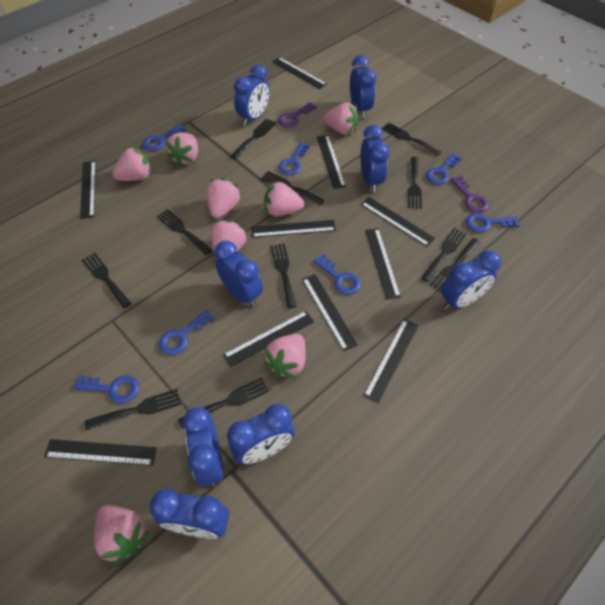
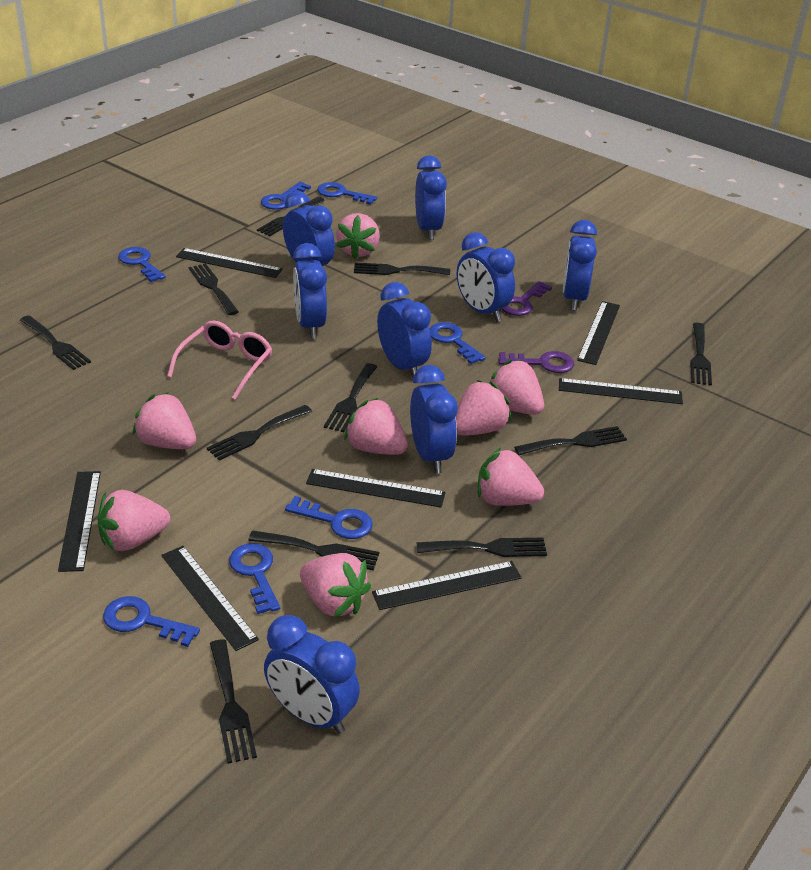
black ruler: [44,439,157,466] [80,161,96,219] [223,311,314,367] [251,220,336,238] [272,57,327,89] [302,274,358,351] [317,135,346,189] [361,197,436,247] [363,319,418,404] [365,228,401,300] = 10 -> [58,471,101,572] [161,546,259,651] [176,248,283,278] [306,469,446,507] [372,561,522,610] [559,378,683,404] [577,301,620,365] = 7
pink glasses: none = 0 -> [167,320,272,399] = 1

